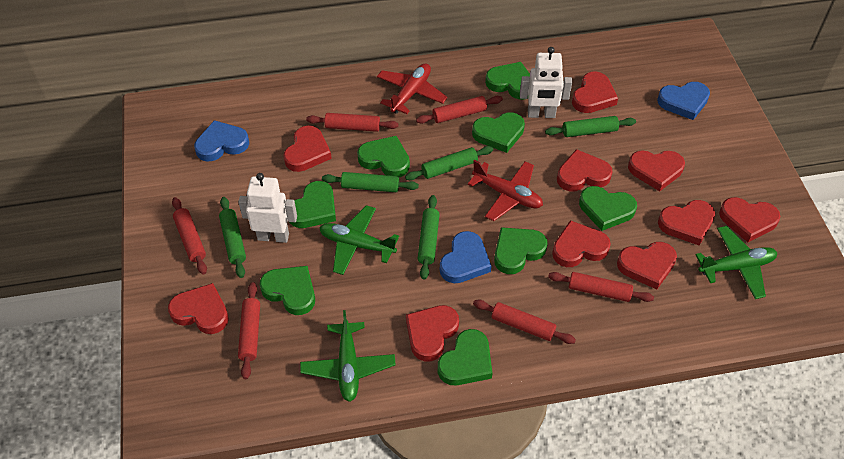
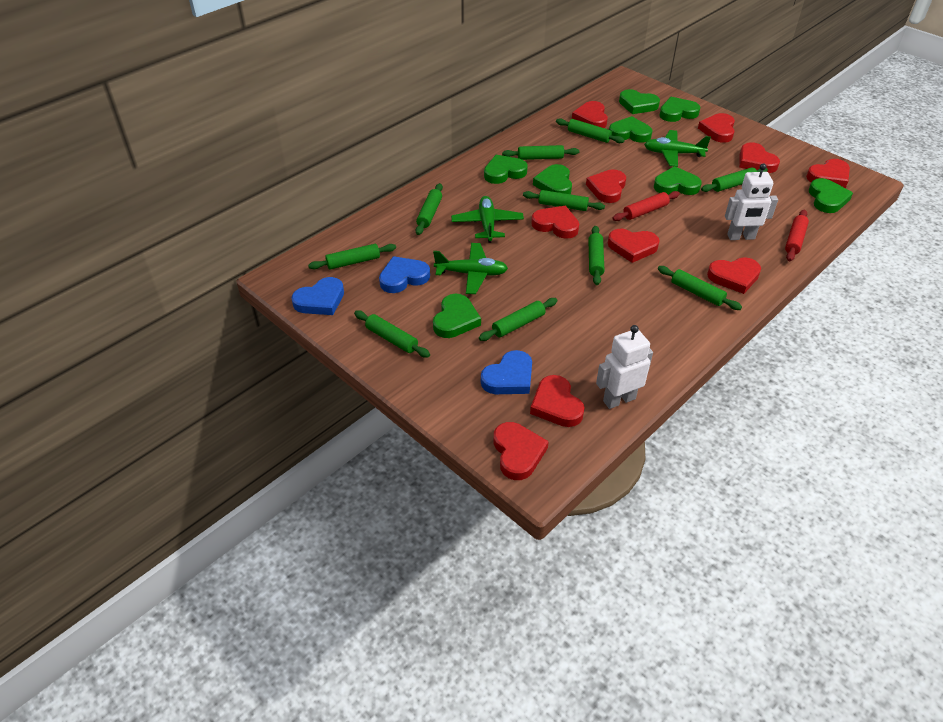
green rolling pin: [219,197,246,278] [322,172,419,192] [405,146,494,180] [418,195,440,280] [545,116,636,137] = 5 -> [308,244,396,269] [354,310,430,358] [416,183,443,235] [479,298,558,341] [502,145,579,160] [523,190,605,211] [556,118,625,143] [588,226,604,285] [658,266,742,310] [701,168,768,192] = 10
red plane: [377,63,448,114] [468,160,543,221] = 2 -> none = 0
red rolling pin: [172,197,207,275] [238,282,260,379] [306,113,399,132] [416,96,503,124] [473,300,576,344] [548,272,654,302] = 6 -> [612,191,680,221] [785,210,809,261] = 2

